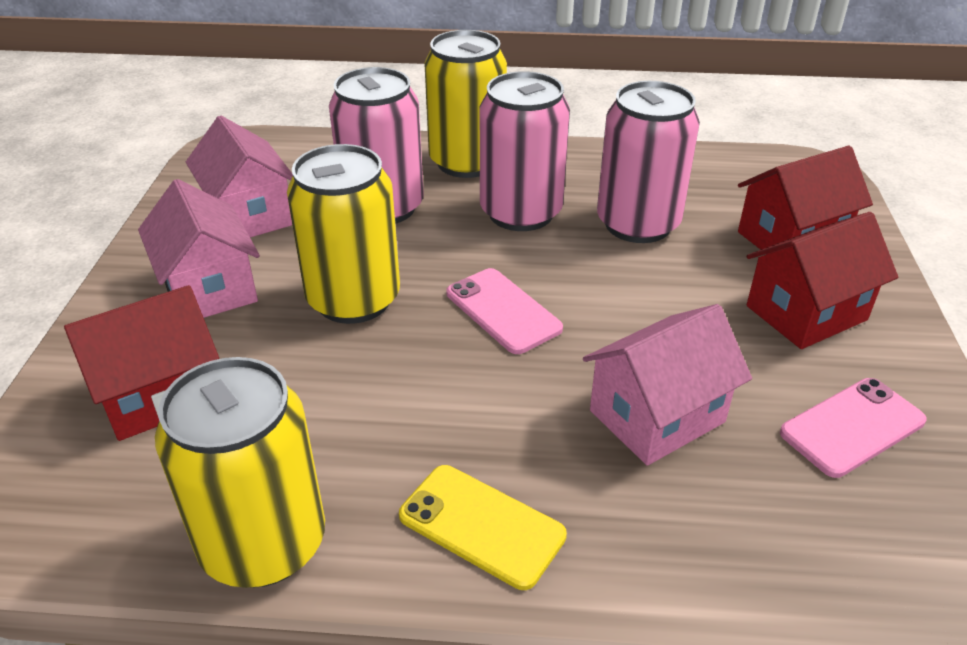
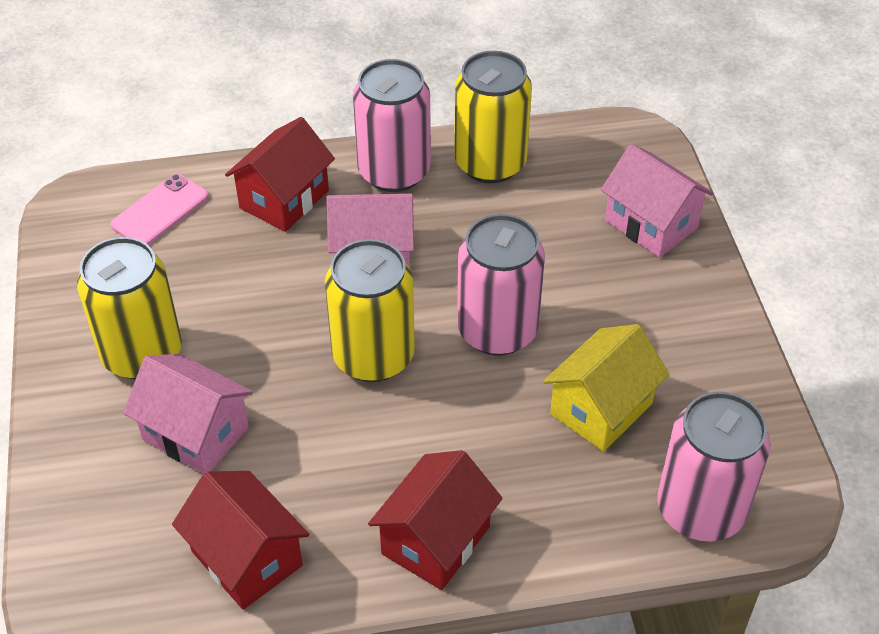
pink phone: [446,268,563,354] [780,378,927,478] = 2 -> [110,174,209,245] = 1
yellow house: none = 0 -> [543,324,669,452] = 1
yellow phone: [399,465,567,590] = 1 -> none = 0

